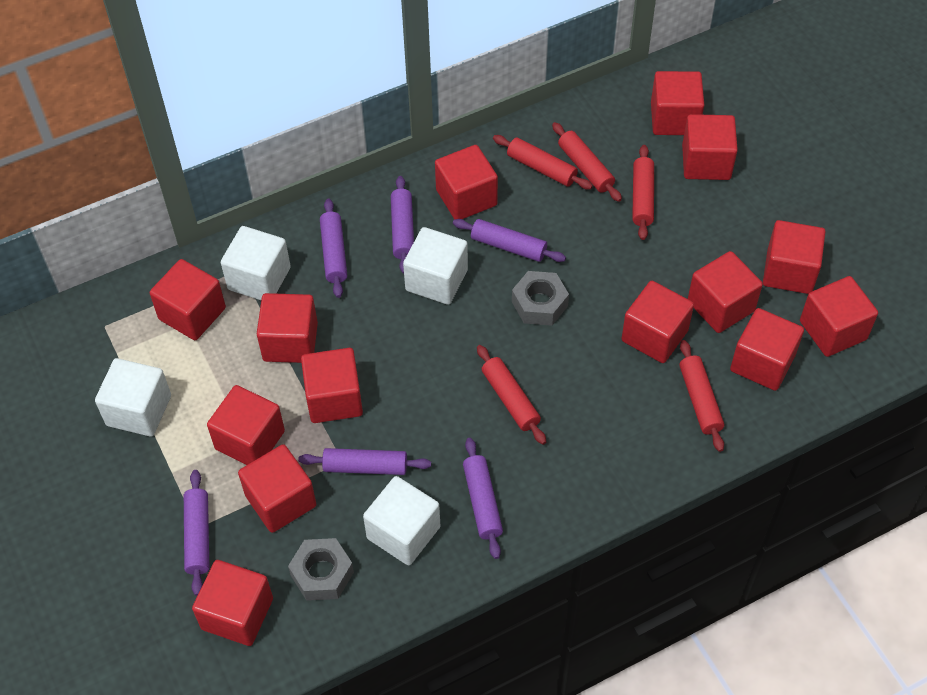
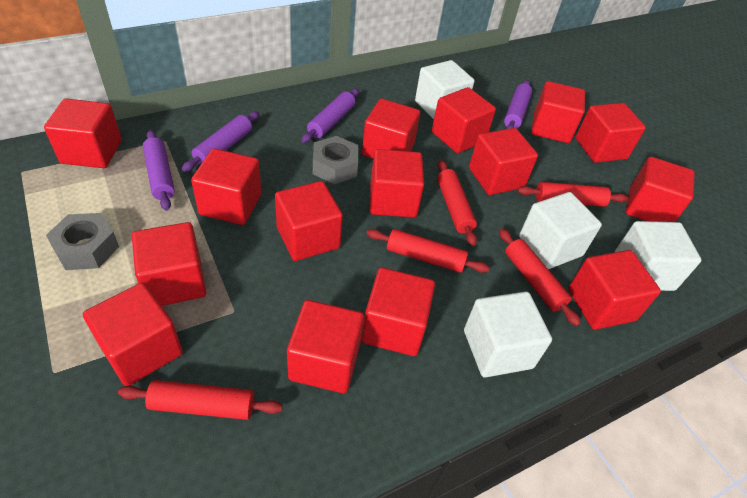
purple rolling pin: [184,470,210,596] [298,448,431,475] [320,199,347,298] [391,176,414,274] [453,219,566,262] [463,438,503,559] = 6 -> [143,130,175,211] [182,111,259,172] [302,89,359,143] [504,80,532,129] = 4
red cube: [150,259,226,340] [192,560,273,646] [207,385,285,465] [238,444,316,533] [257,293,318,363] [301,348,363,423] [435,145,498,219] [622,281,694,363] [651,71,704,135] [682,114,738,180] [688,251,763,333] [730,308,804,391] [763,220,826,294] [800,276,878,357] = 14 -> [44,99,122,168] [83,283,183,386] [132,222,206,306] [191,148,262,225] [275,181,343,261] [287,300,364,393] [362,99,420,159] [362,267,435,356] [370,149,424,218] [432,87,496,153] [469,128,538,195] [531,81,585,143] [568,250,661,330] [576,103,646,163] [626,157,695,222] = 15

